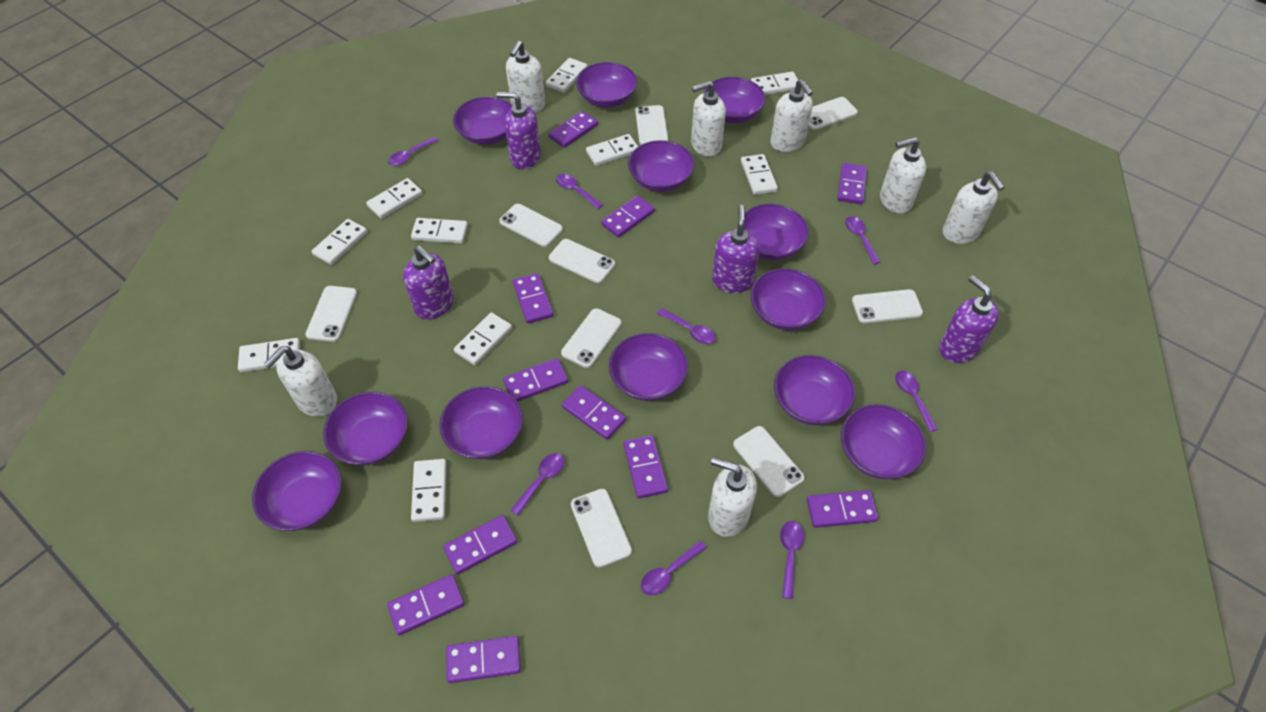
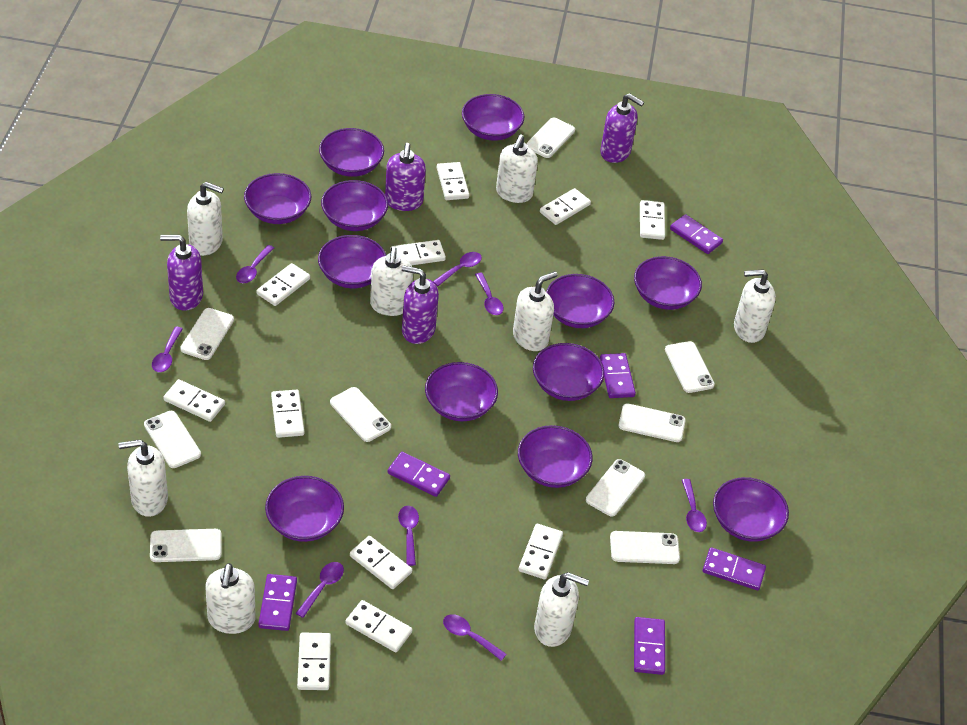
purple domino: [387,574,464,635] [443,515,517,575] [446,636,521,683] [503,358,568,402] [513,273,553,324] [548,111,598,148] [562,385,626,440] [601,195,655,238] [623,435,668,499] [807,490,878,528] [838,163,867,204] = 11 -> [258,574,297,631] [388,452,450,497] [600,353,636,398] [634,617,665,675] [670,214,723,254] [703,547,766,590] = 6
white domino: [238,338,300,372] [312,219,367,265] [366,178,423,219] [411,218,468,244] [411,459,446,522] [454,312,512,365] [545,58,587,93] [586,134,638,166] [741,154,778,195] [751,71,798,95] = 10 -> [163,379,225,422] [256,263,310,306] [271,390,304,438] [297,633,331,690] [345,600,413,652] [350,536,412,589] [390,240,446,265] [437,162,469,200] [519,524,563,579] [540,188,591,225] [640,200,665,240] = 11
white soap dispenser: [264,346,337,417] [506,41,545,112] [691,81,726,157] [708,457,757,537] [770,79,813,152] [880,137,926,214] [943,172,1005,244] = 7 -> [119,440,168,517] [187,182,224,256] [205,563,256,634] [370,247,413,316] [496,135,538,203] [513,271,558,351] [534,572,589,647] [734,270,776,343] = 8

